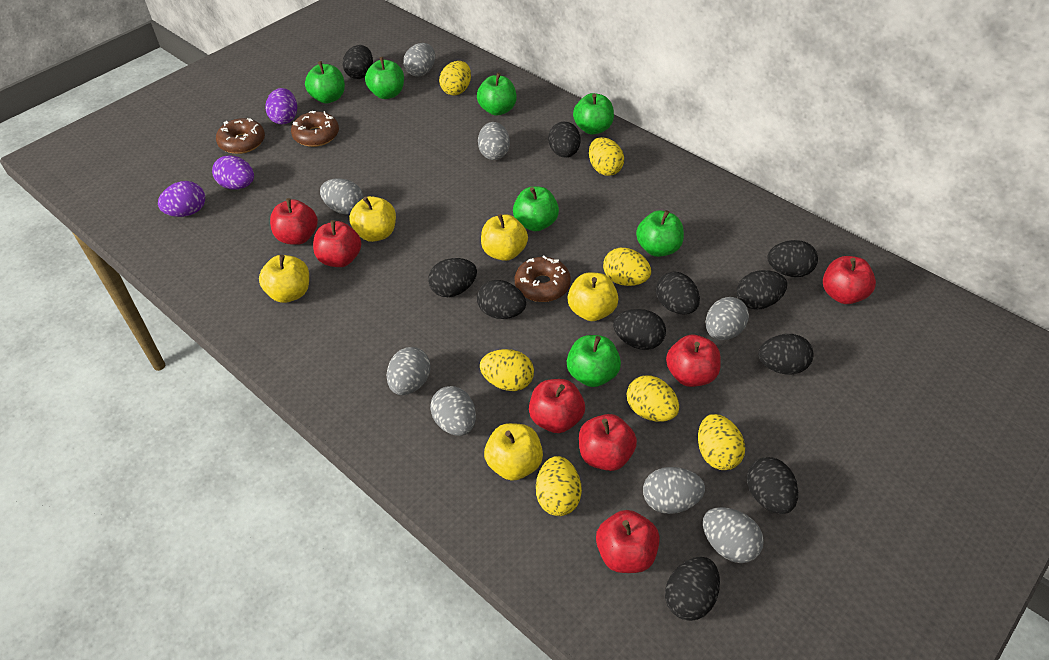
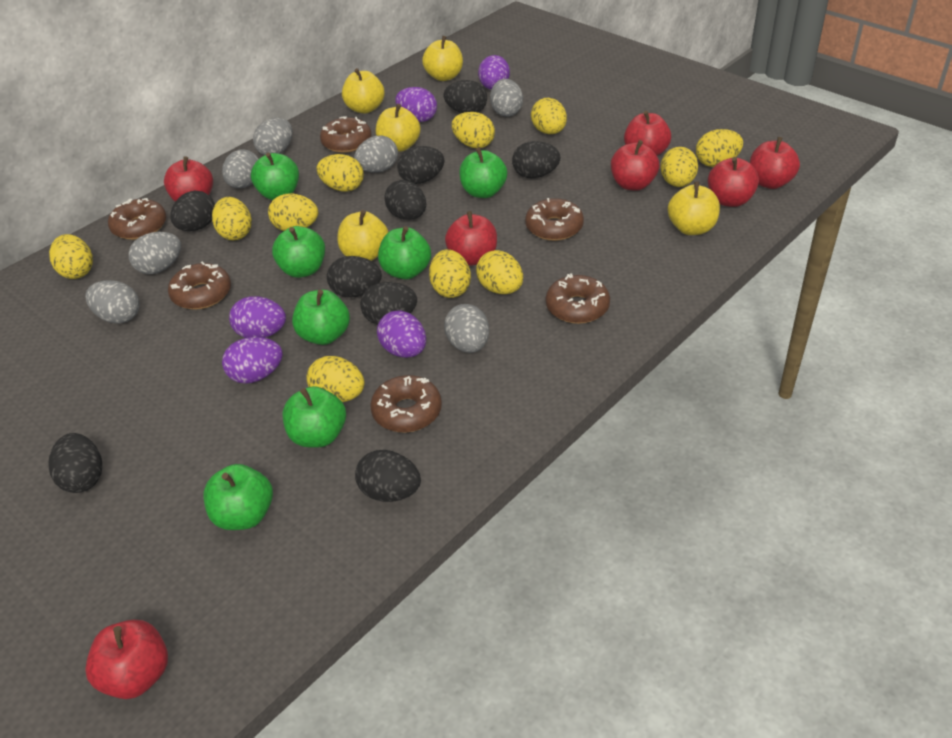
black egg: [342,45,373,79] [428,258,477,297] [477,280,526,319] [548,122,581,157] [613,309,666,350] [656,272,700,314] [665,557,720,621] [737,270,787,310] [747,457,798,514] [758,334,814,374] [767,240,818,277] = 11 -> [48,433,102,493] [170,191,215,231] [327,256,382,297] [355,450,421,502] [360,282,417,324] [384,180,426,220] [397,146,444,184] [444,80,487,113] [512,141,561,178] = 9
brown donut: [216,118,265,154] [291,111,339,147] [515,256,571,302] = 3 -> [108,198,166,240] [168,261,231,310] [320,116,371,153] [370,375,442,432] [525,198,584,241] [546,273,610,324] = 6
grey egg: [320,178,364,214] [387,347,431,395] [403,43,435,77] [430,386,476,436] [478,122,510,160] [643,467,705,514] [703,507,764,563] [706,297,749,340] = 8 -> [85,280,139,323] [129,232,181,274] [222,149,259,188] [253,118,292,155] [354,136,398,173] [444,304,489,353] [490,79,523,117] = 7
purple egg: [158,181,205,217] [212,155,254,189] [265,88,297,124] = 3 -> [222,337,283,384] [229,296,286,338] [377,310,426,358] [395,87,437,122] [478,55,510,90] = 5
yellow egg: [439,61,471,95] [480,349,534,391] [536,456,582,516] [589,137,624,176] [603,248,651,286] [627,376,679,422] [698,414,745,470] = 7 -> [49,234,93,279] [212,197,252,240] [268,193,318,231] [306,356,365,402] [317,154,364,192] [429,249,471,298] [452,112,495,148] [476,250,523,294] [531,98,567,134] [661,147,698,187] [696,129,743,167] = 11

